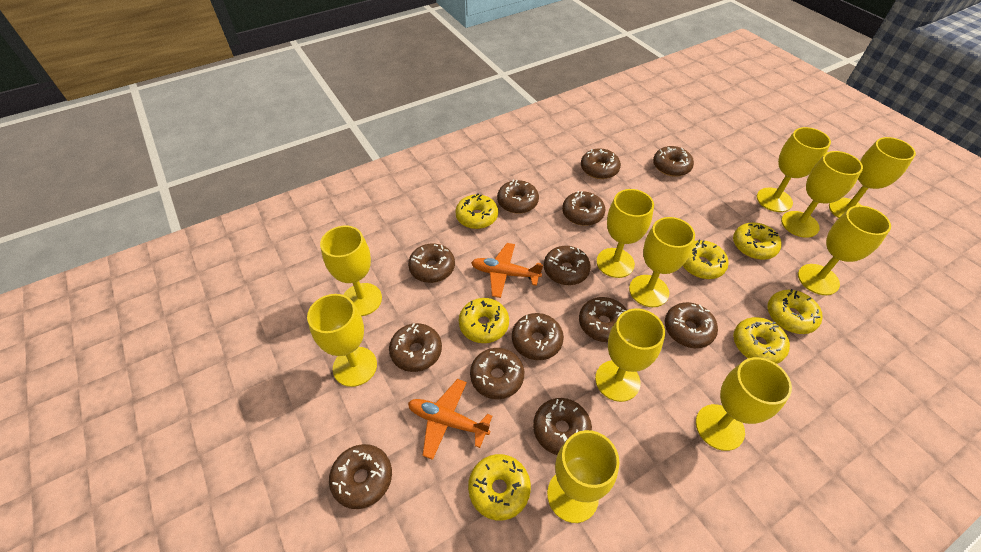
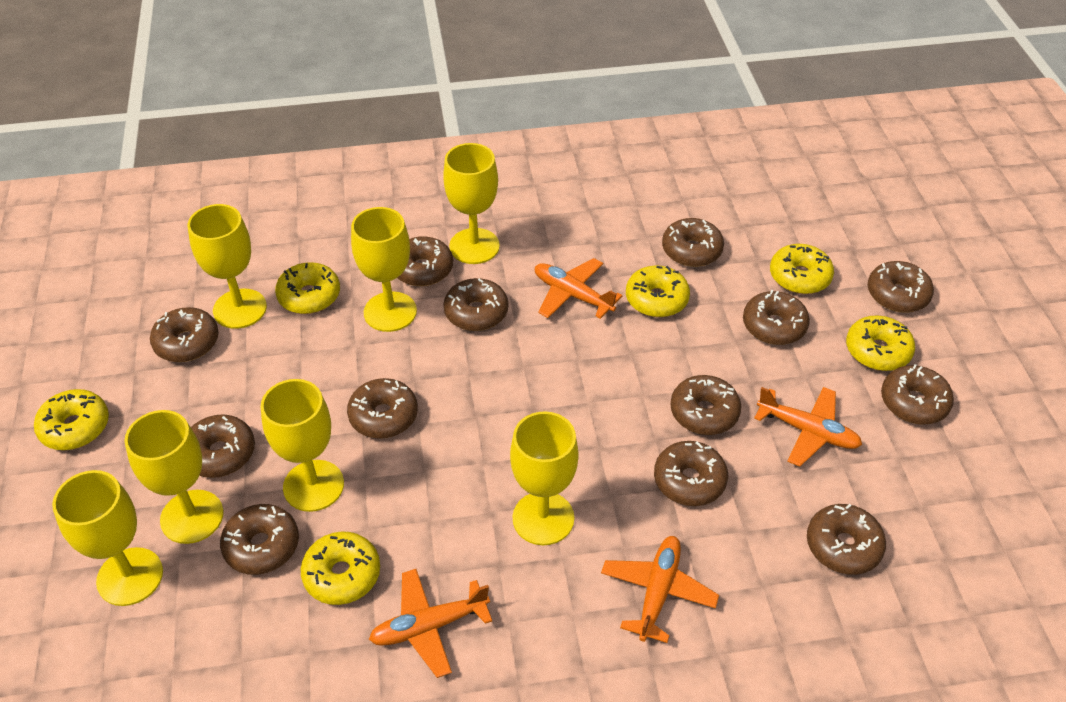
orange plane: [408,379,492,460] [471,243,543,298] = 2 -> [369,569,492,678] [535,258,622,319] [601,536,719,643] [754,387,862,467] = 4
yellow donut: [456,194,498,229] [459,298,509,343] [468,454,531,521] [683,240,729,279] [733,223,782,260] [733,317,790,364] [768,289,823,334] = 7 -> [34,389,109,450] [275,262,340,314] [300,532,380,605] [626,265,690,317] [770,244,834,294] [846,316,915,371] = 6
yellow goblet: [307,294,377,387] [320,226,382,316] [547,430,619,523] [595,308,665,402] [596,189,654,278] [629,217,695,307] [696,357,792,451] [757,127,831,212] [781,151,863,238] [798,205,891,295] [829,137,916,218] = 11 -> [52,470,163,606] [125,410,224,544] [188,204,267,329] [261,379,344,512] [351,207,417,332] [443,143,500,264] [510,411,579,545] = 7

